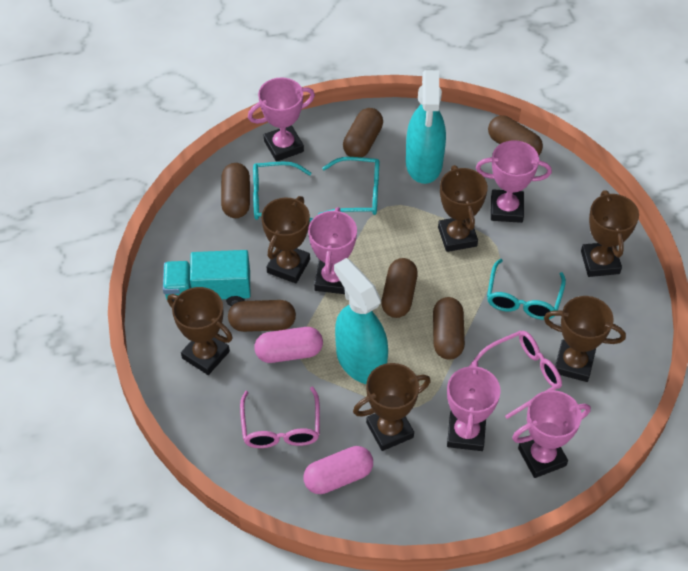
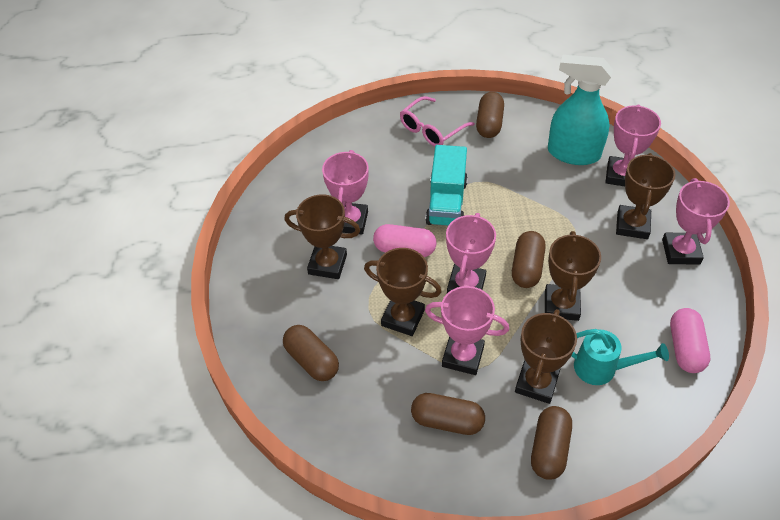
brown capsule: [221,163,250,218] [228,300,296,332] [343,108,383,157] [381,258,418,318] [433,297,465,360] [488,115,543,155] = 6 -> [283,325,339,381] [411,393,485,435] [476,92,504,138] [512,231,546,288] [531,406,572,480] = 5
brown trophy: [167,287,233,375] [261,196,310,283] [353,363,431,451] [438,165,488,252] [544,296,626,382] [581,190,639,277] = 6 -> [285,194,360,279] [364,248,442,336] [515,309,577,404] [545,231,601,321] [616,153,675,239] = 5
pink glasses: [240,386,320,448] [469,331,562,419] = 2 -> [400,96,475,146] = 1
turquoise glasses: [253,162,313,222] [318,157,380,215] [487,259,566,320] = 3 -> none = 0
turquoise spray bottle: [334,258,388,384] [406,70,446,184] = 2 -> [548,55,613,165] = 1
turquoise watering can: none = 0 -> [572,329,669,385] = 1

